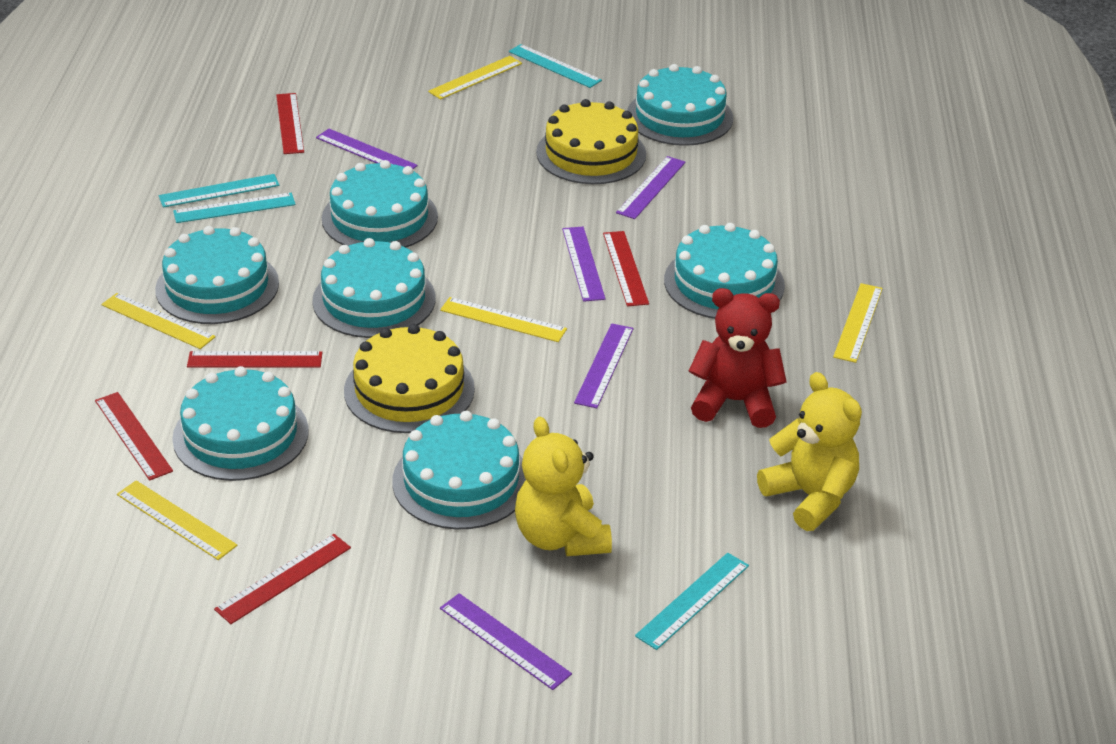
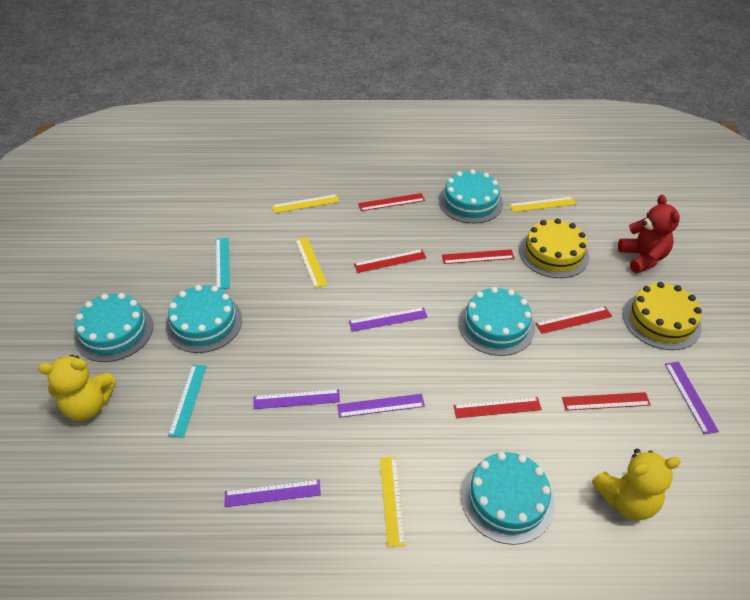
red ruler: [95,392,173,481] [187,351,322,368] [214,534,351,624] [276,93,304,154] [603,231,649,306] = 5 -> [354,249,426,273] [358,193,425,211] [442,249,515,264] [453,397,542,418] [535,307,612,334] [562,392,651,411] = 6
turquoise cake: [155,226,279,324] [172,366,309,481] [312,238,436,338] [322,160,438,247] [392,411,526,530] [627,64,733,146] [664,223,785,319] = 7 -> [74,293,153,362] [166,285,242,353] [439,169,503,223] [459,287,535,356] [461,452,555,545] = 5
turquoise ruler: [159,174,280,208] [173,193,296,223] [509,44,602,88] [635,553,749,650] = 4 -> [168,365,207,438] [216,238,230,289] = 2
yellow ruler: [101,293,216,349] [117,480,237,560] [428,56,522,100] [440,297,567,342] [833,283,883,363] = 5 -> [272,194,339,213] [295,237,327,288] [380,457,405,547] [509,197,576,212] = 4

